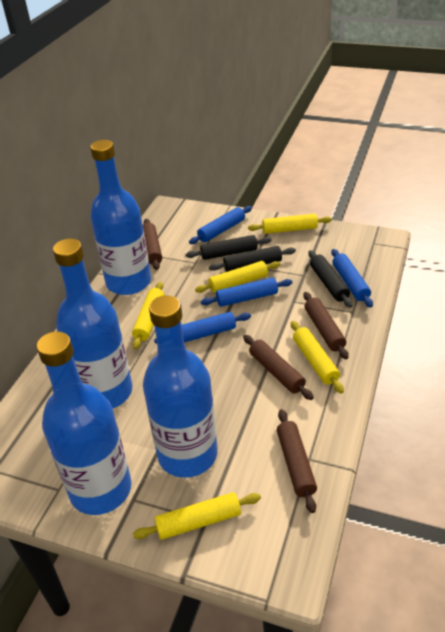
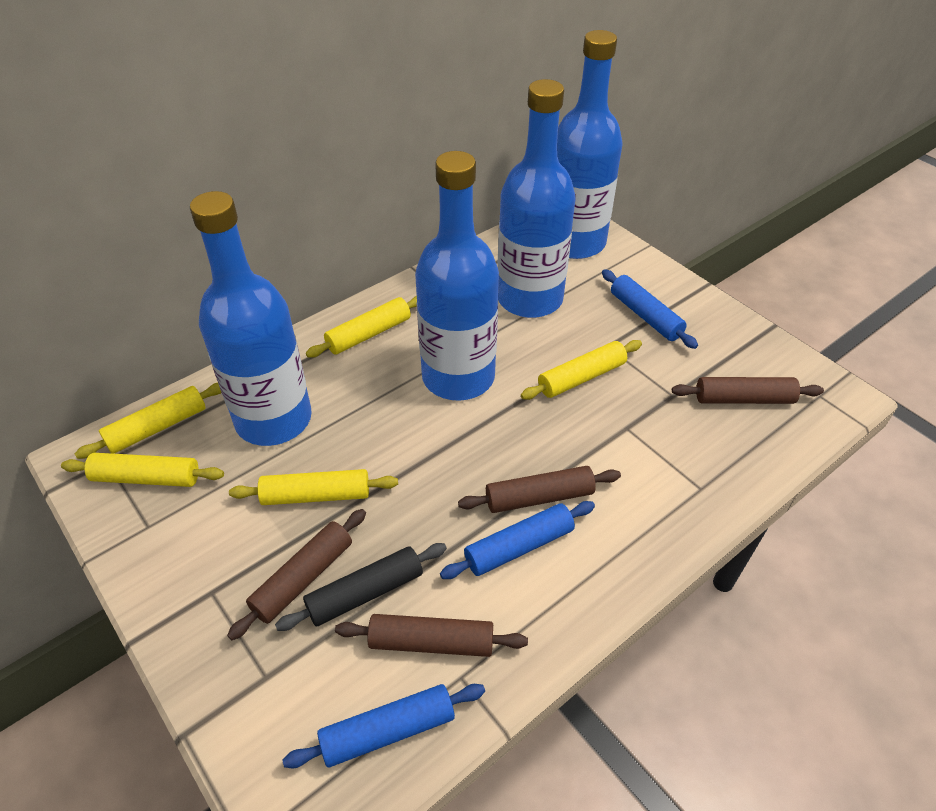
black rolling pin: [186,235,271,260] [209,246,296,272] [308,250,353,308] = 3 -> [275,543,447,631] = 1
blue rolling pin: [154,312,251,343] [189,206,252,244] [201,278,292,307] [331,249,373,308] = 4 -> [282,684,485,769] [440,501,595,579] [602,269,698,349] = 3

